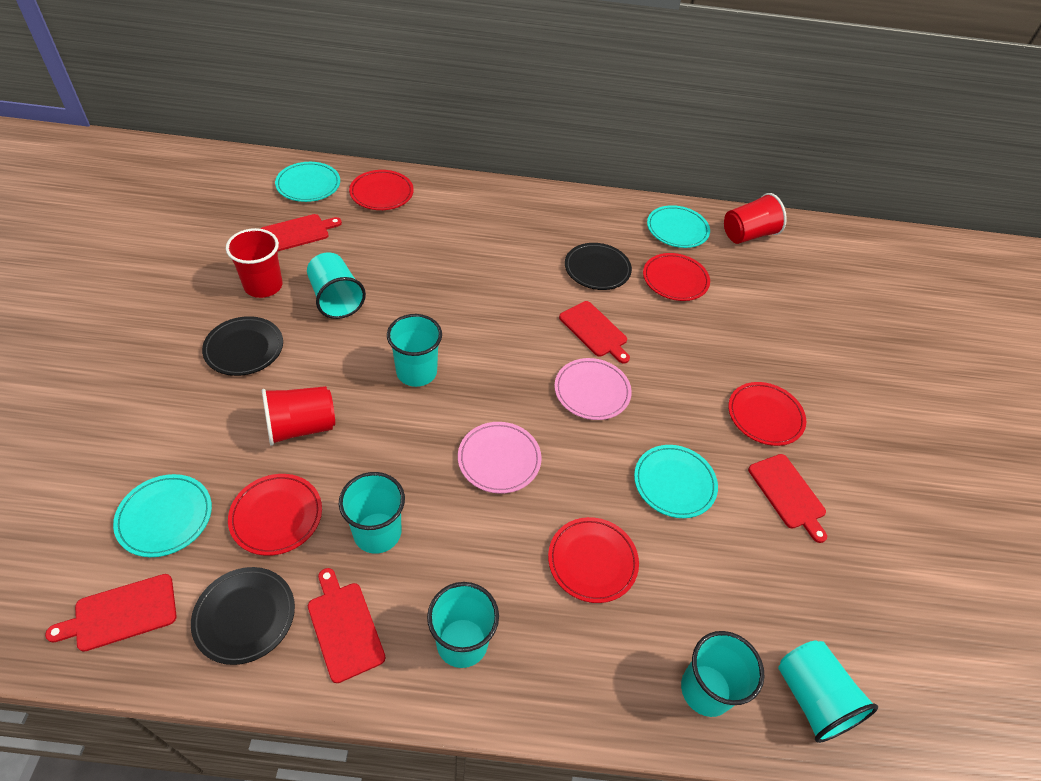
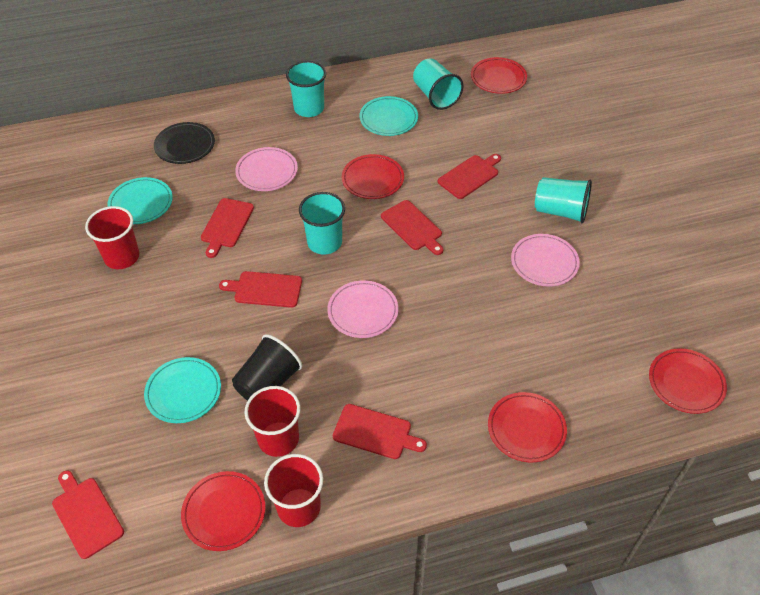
black cup: none = 0 -> [232,334,302,401] = 1
black plate: [191,567,295,665] [202,316,283,376] [565,243,632,290] = 3 -> [154,122,215,164] = 1
pink plate: [458,422,542,494] [554,358,632,420] = 2 -> [235,147,298,191] [327,280,398,338] [511,234,580,287] = 3
red cutting board: [45,574,176,652] [260,214,342,251] [308,568,385,683] [559,301,630,364] [748,454,827,543] = 5 -> [52,470,124,559] [201,198,254,258] [219,271,302,308] [333,404,427,459] [381,200,443,255] [438,154,501,199] = 6
turquoise cup: [307,252,366,319] [339,472,405,554] [387,314,442,387] [427,582,499,668] [681,631,765,717] [778,641,878,743] = 6 -> [286,61,326,117] [299,192,345,255] [413,58,463,110] [535,177,592,223] = 4
turquoise plate: [113,474,212,557] [275,162,340,202] [634,445,718,518] [647,205,710,248] = 4 -> [107,177,173,224] [144,357,221,423] [359,96,418,136] = 3

